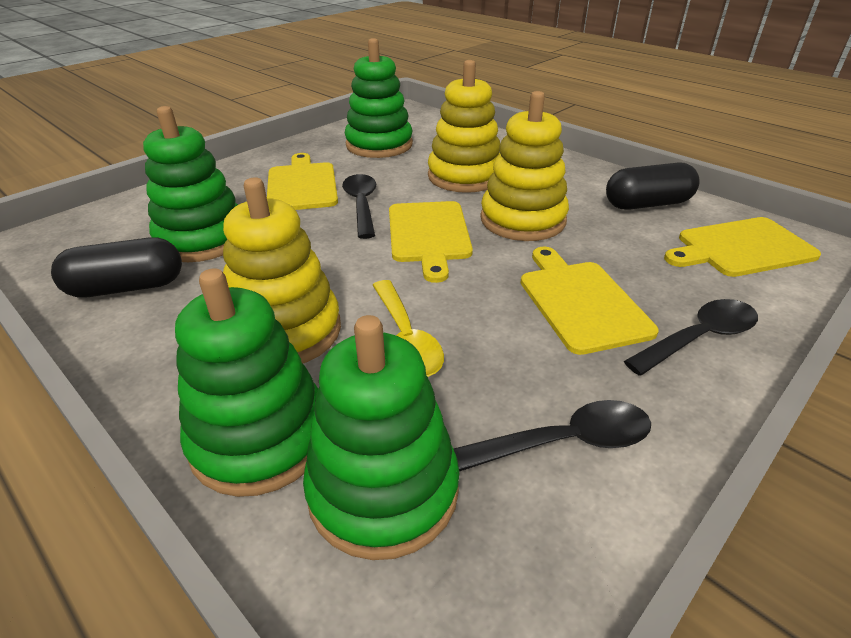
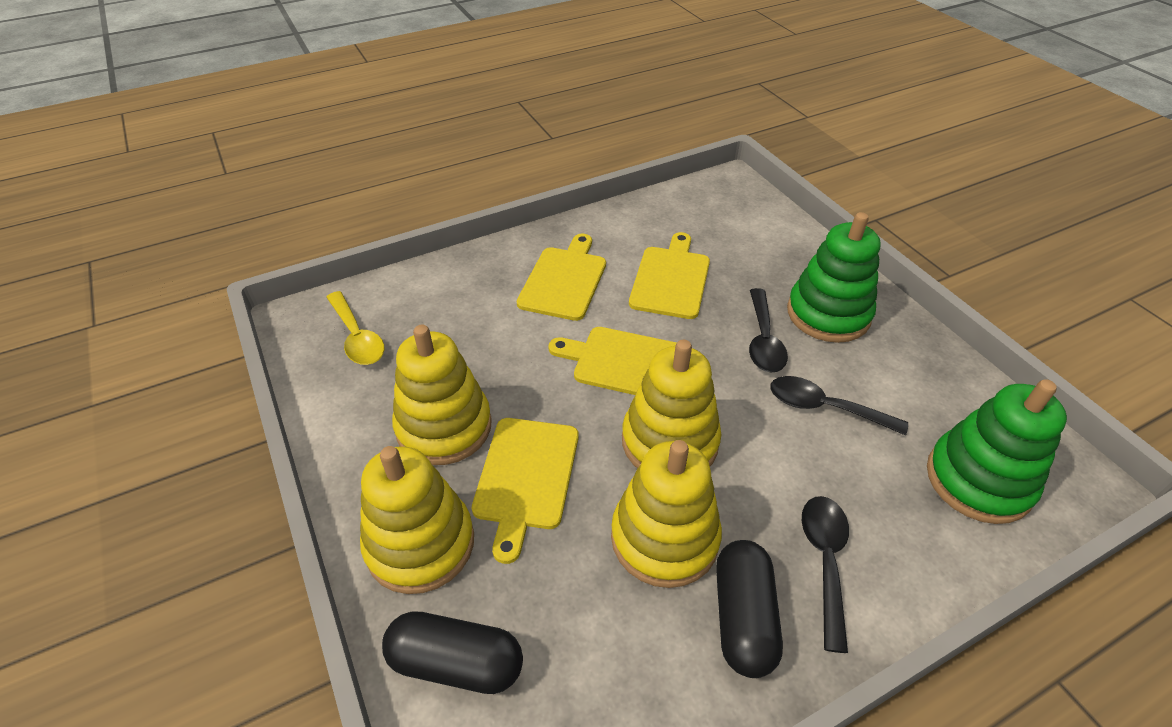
green stacking toy: [143,106,238,262] [175,268,318,497] [303,315,459,560] [345,38,413,158] = 4 -> [787,212,881,343] [927,379,1067,524] = 2
yellow stacking toy: [223,177,341,363] [428,60,500,193] [480,91,569,241] = 3 -> [360,446,474,594] [392,325,492,465] [611,440,722,588] [622,340,721,469] = 4

